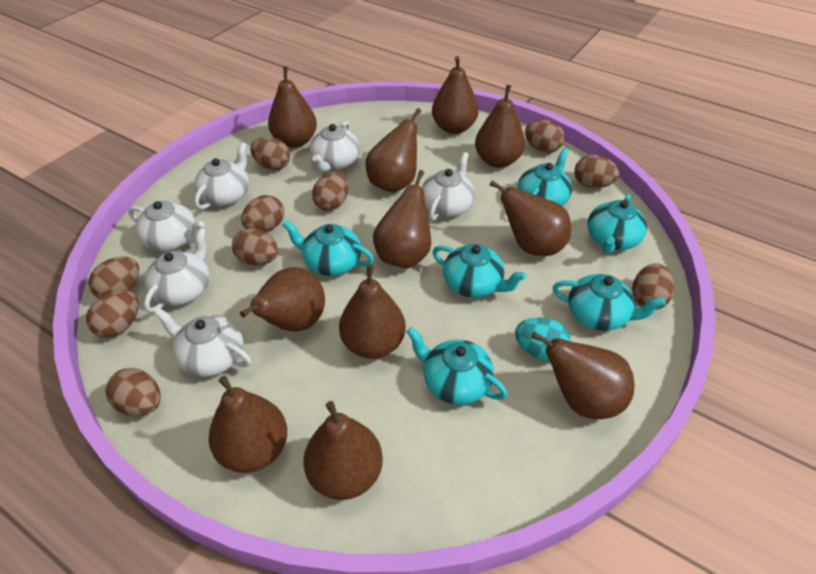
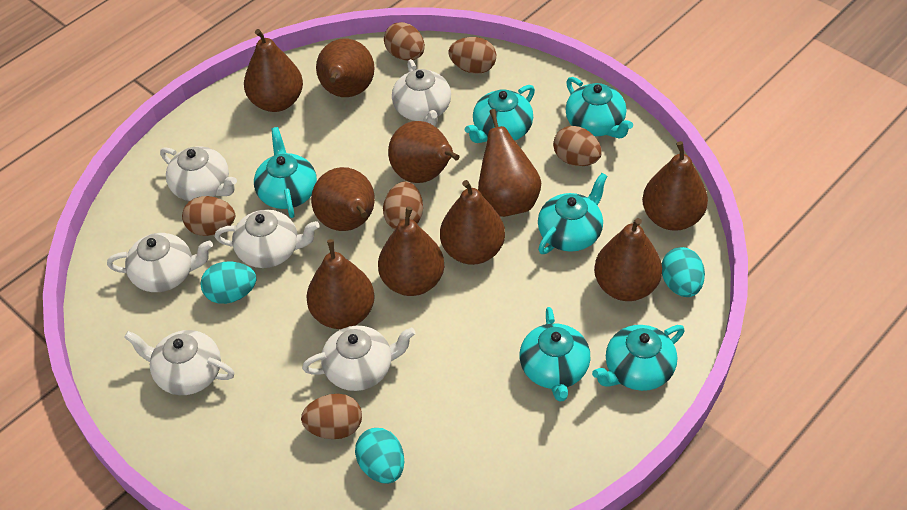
brown egg: [86,290,139,338] [88,256,139,298] [105,368,161,416] [232,228,278,265] [241,195,284,232] [250,137,290,170] [312,172,349,211] [525,120,565,153] [574,155,619,188] [632,263,674,310] = 10 -> [182,196,235,236] [301,394,362,439] [383,182,423,229] [384,22,425,61] [449,37,496,74] [553,126,602,166] = 6
brown pear: [208,376,287,473] [240,267,325,332] [268,66,317,148] [303,401,383,500] [339,264,406,359] [365,108,421,193] [373,170,431,268] [432,56,479,134] [475,85,525,168] [489,180,571,256] [531,331,635,419] = 11 -> [244,29,303,112] [307,239,375,329] [311,167,375,231] [316,38,375,97] [378,207,444,296] [388,121,459,183] [440,180,505,265] [478,109,541,217] [594,218,662,301] [642,141,708,231] = 10
turquoise egg: [515,318,571,361] = 1 -> [200,261,256,304] [355,428,404,484] [662,247,705,297] = 3

